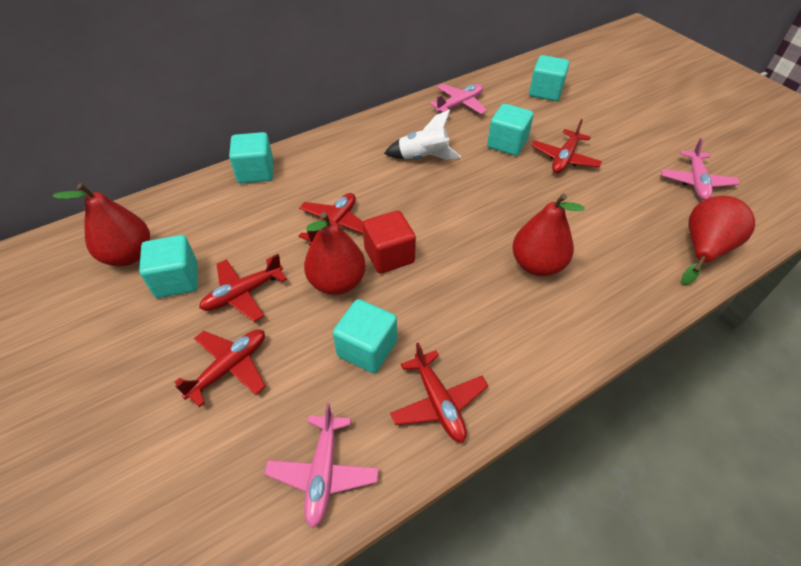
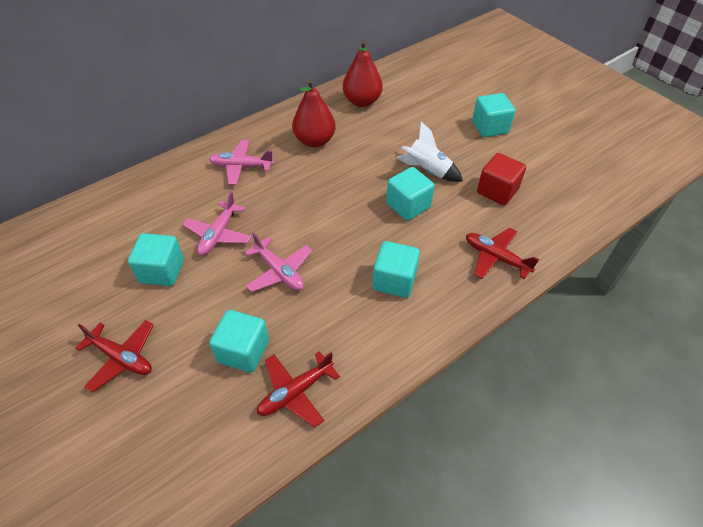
red pear: [53,183,150,266] [304,212,366,295] [512,194,585,276] [681,196,755,285] = 4 -> [292,80,336,148] [343,41,383,107] = 2
red plane: [175,329,266,407] [199,254,287,322] [299,193,363,245] [390,342,488,442] [531,119,602,173] = 5 -> [75,320,154,392] [257,351,340,428] [466,228,539,279] = 3

